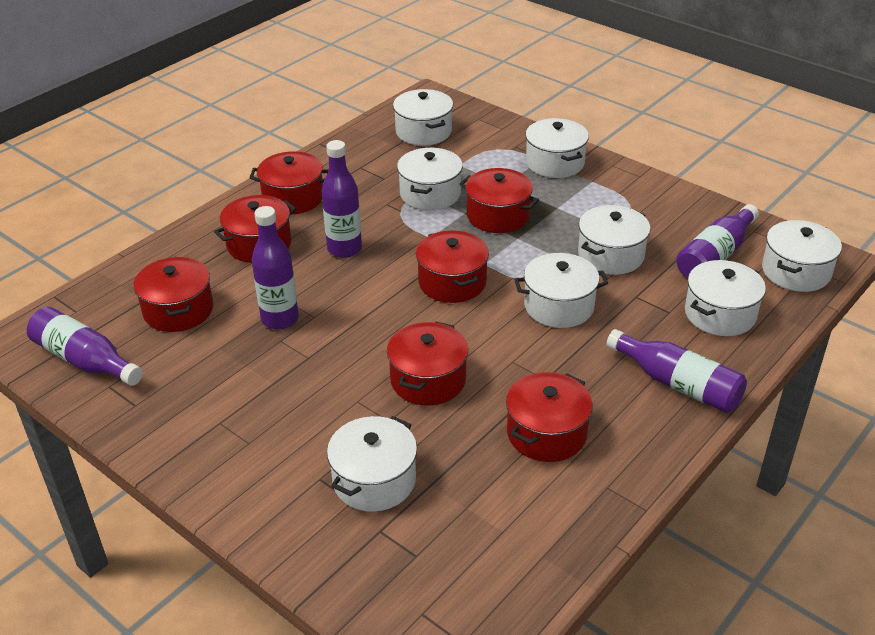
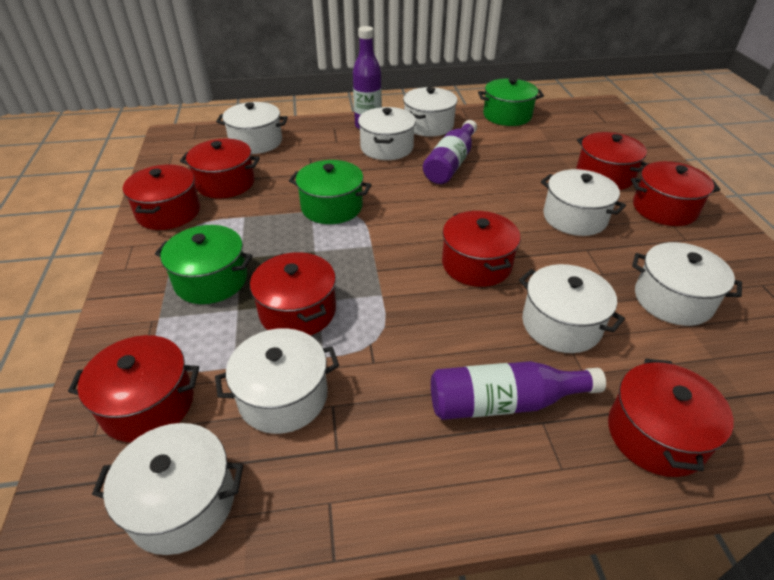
green pot: none = 0 -> [155,225,253,304] [289,160,371,224] [478,78,544,126] = 3
purple bottle: [27,307,143,386] [252,206,299,330] [322,140,362,258] [607,329,747,413] [676,204,759,278] = 5 -> [353,26,382,129] [423,120,477,184] [431,361,606,420] = 3
red pot: [134,257,213,332] [214,195,296,263] [249,151,329,214] [387,321,468,406] [416,230,489,303] [460,168,539,233] [506,372,593,462] = 7 -> [68,335,199,442] [123,165,200,230] [180,139,260,199] [250,252,336,336] [442,211,520,287] [576,132,648,190] [608,358,734,477] [631,161,720,226] = 8

